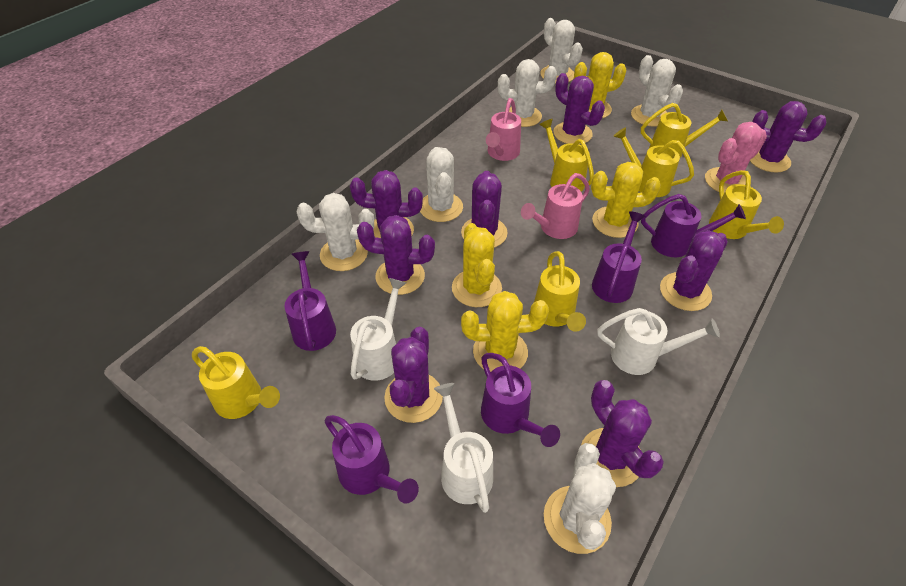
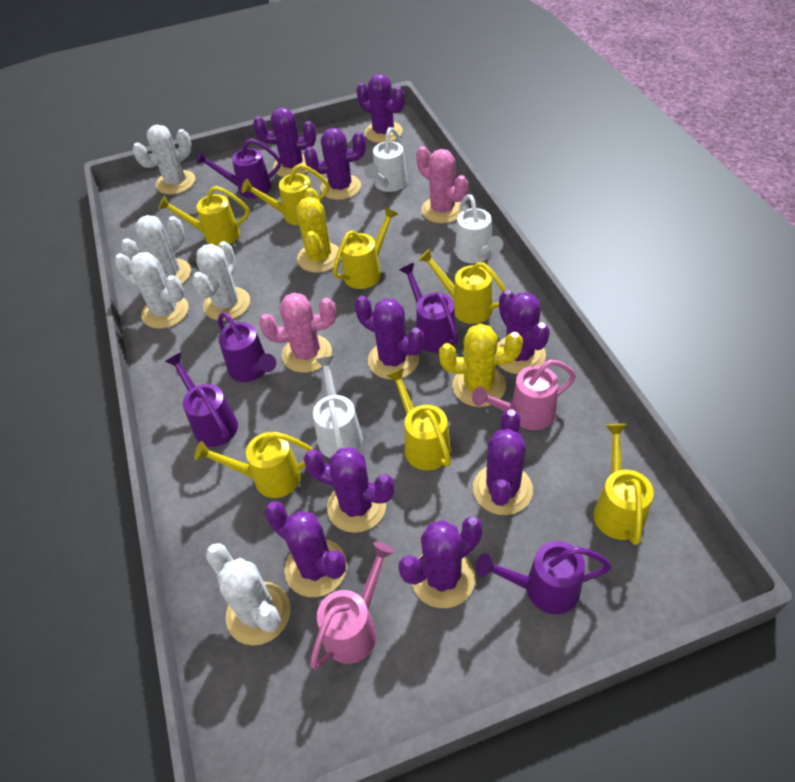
pink cactus: [705,122,767,193] = 1 -> [259,293,336,373] [416,146,468,224] = 2
purple cactus: [350,170,423,238] [357,215,435,295] [384,327,443,423] [461,171,508,248] [553,73,605,145] [581,380,664,487] [660,230,728,311] [750,101,826,173] = 8 -> [253,107,316,177] [264,501,347,597] [304,128,366,200] [304,447,395,533] [355,296,424,380] [357,74,404,143] [399,516,483,608] [473,409,533,515] [497,290,550,374] = 9
white cactus: [297,193,374,271] [420,147,463,222] [498,59,557,127] [540,18,583,84] [544,443,616,554] [631,55,683,127] = 6 -> [115,252,189,329] [121,215,191,284] [133,125,195,195] [192,241,250,321] [205,543,290,645] = 5
yellow cactus: [452,223,502,307] [461,291,549,372] [574,52,627,118] [591,162,661,238] = 4 -> [296,188,342,273] [439,324,523,407] = 2
yellow watering can: [192,346,280,419] [534,251,586,332] [539,119,594,192] [613,127,694,197] [641,103,728,158] [709,170,784,239] = 6 -> [158,186,249,246] [194,432,312,498] [241,164,329,225] [333,207,398,289] [386,368,451,470] [418,249,506,324] [593,424,654,545] = 7

